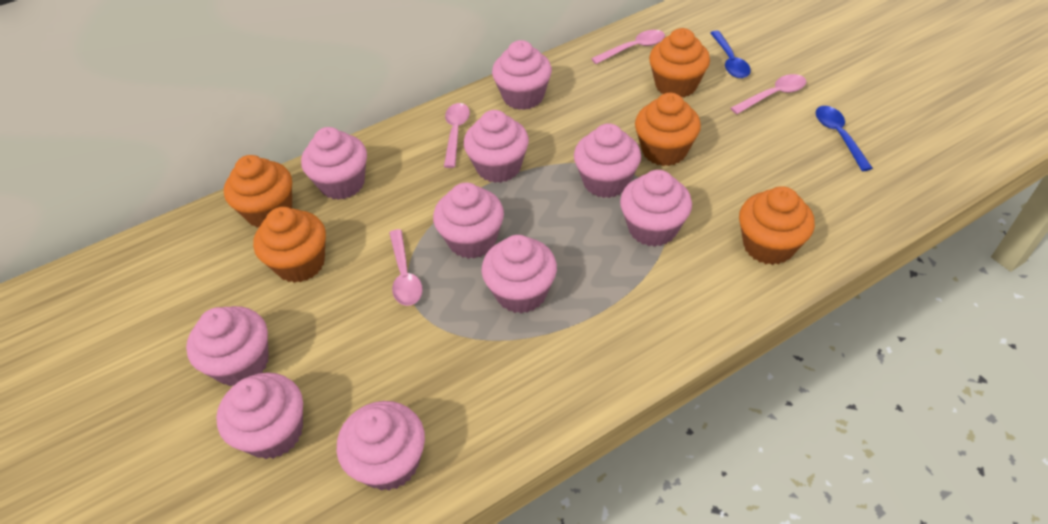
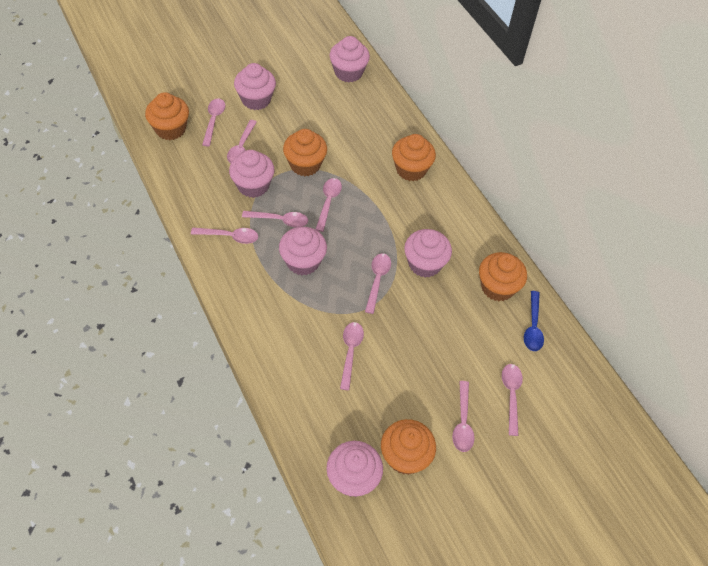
blue spoon: [710,31,751,78] [815,106,873,171] = 2 -> [524,291,544,351] = 1
pink cupcake: [186,306,269,386] [216,372,303,459] [301,127,367,200] [337,401,425,491] [433,183,504,259] [464,110,529,183] [482,235,557,313] [492,40,552,110] [574,123,641,198] [620,170,692,247] = 10 -> [229,150,275,198] [234,63,276,110] [279,227,327,275] [326,441,383,497] [329,36,370,82] [404,229,452,278] = 6
pink spoon: [389,229,423,306] [444,103,470,168] [591,30,665,64] [730,74,806,114] = 4 -> [191,227,258,244] [202,99,226,146] [227,120,257,163] [242,211,308,227] [315,178,342,232] [340,322,364,390] [365,254,391,314] [452,381,475,452] [502,364,523,436] = 9

